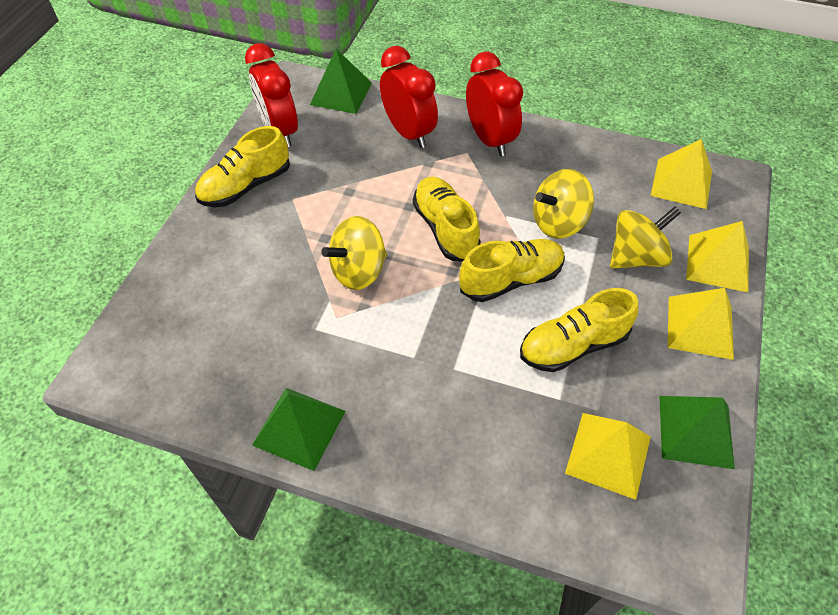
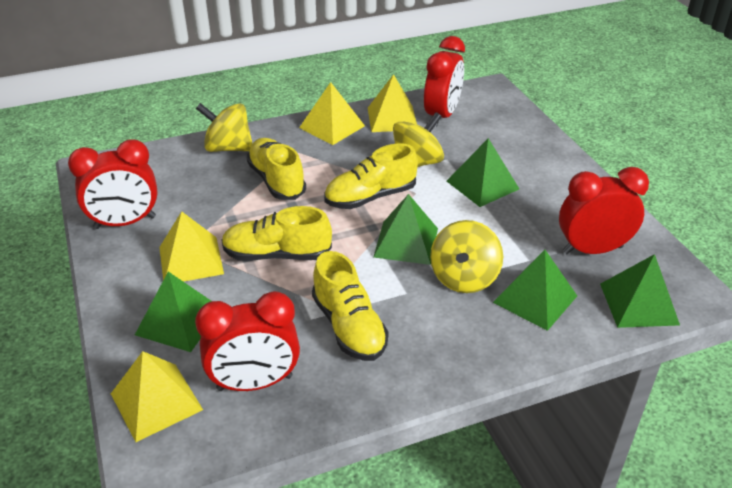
green pyramid: [252,388,346,471] [310,49,372,114] [659,396,735,469] = 3 -> [135,272,211,352] [374,194,438,265] [447,138,519,207] [493,250,577,331] [600,254,680,328] = 5
red clock: [245,43,298,147] [380,46,438,148] [466,52,523,156] = 3 -> [68,139,158,229] [195,291,300,391] [424,36,465,127] [559,167,649,254] = 4

